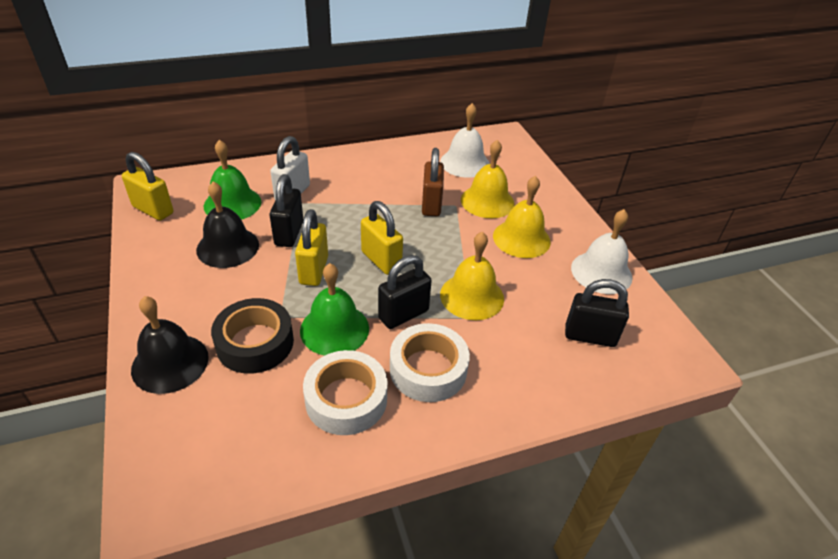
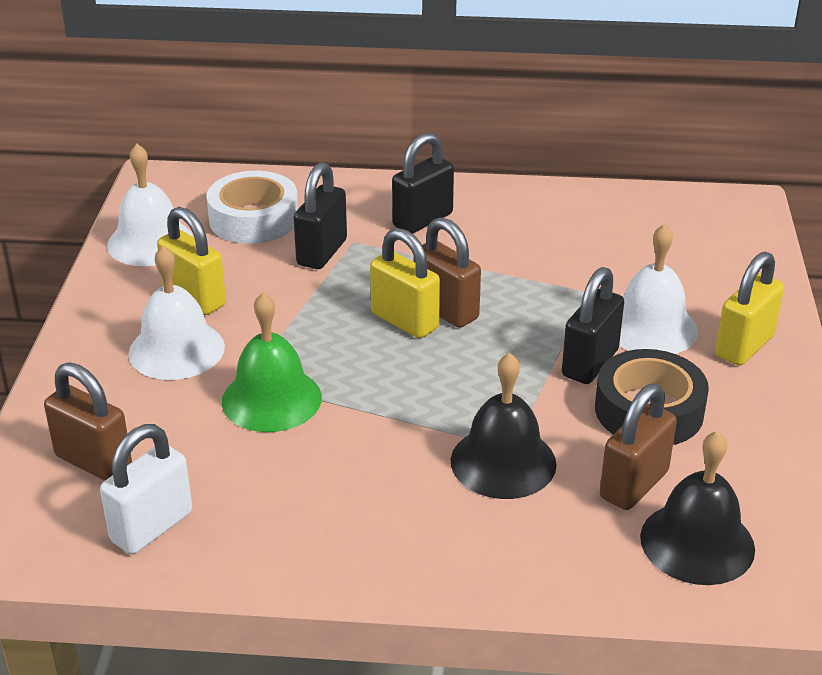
brown padlock: [422,148,444,216] = 1 -> [44,362,132,481] [414,217,481,328] [600,383,677,510] = 3
green bell: [204,140,261,220] [300,263,369,356] = 2 -> [222,292,322,432] = 1
white bell: [440,103,490,178] [571,209,633,294] = 2 -> [107,144,193,266] [128,245,225,380] [619,224,698,354] = 3
white tape: [303,350,388,435] [390,323,470,402] = 2 -> [206,171,298,244] = 1
yellow bell: [440,232,504,320] [461,140,514,218] [493,176,551,258] = 3 -> none = 0

